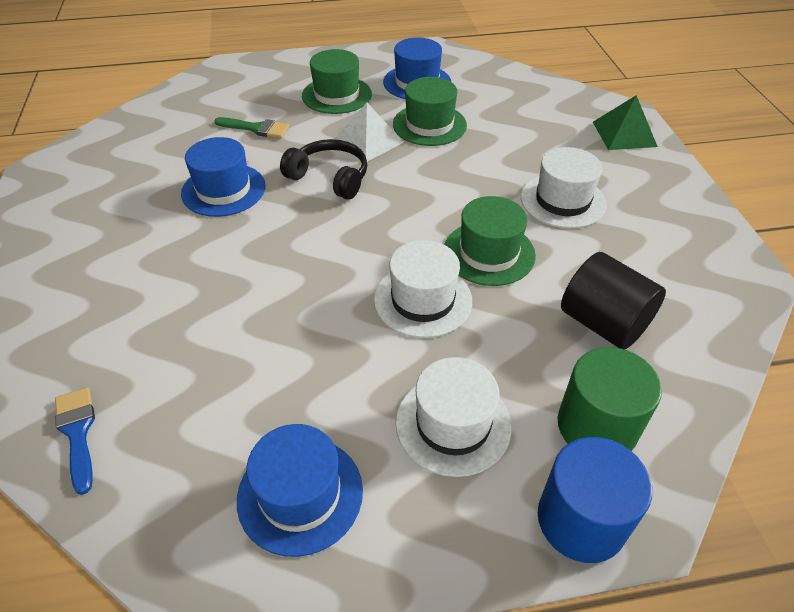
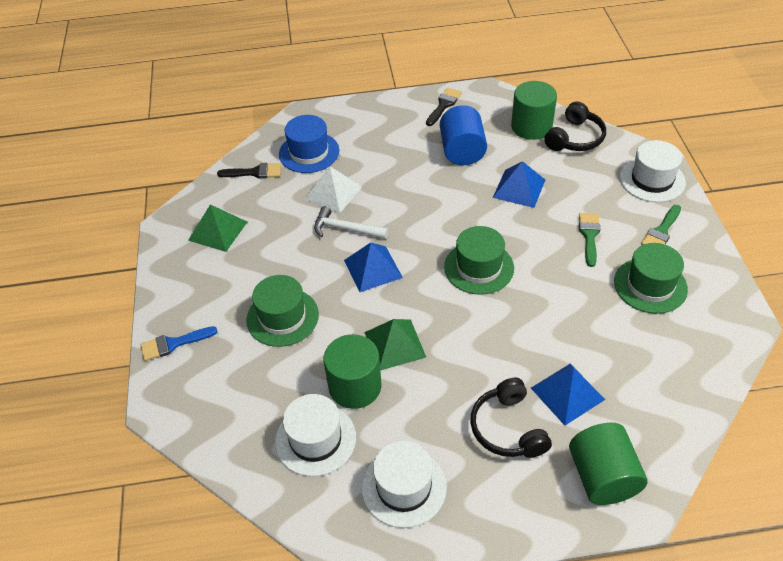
black brush: none = 0 -> [217,163,281,179] [426,88,462,126] = 2
black cylinder: [561,252,666,350] = 1 -> none = 0
black headphones: [280,139,367,200] = 1 -> [470,378,552,458] [544,101,606,151] = 2
blue hat: [181,137,266,217] [237,424,363,557] [383,38,451,99] = 3 -> [279,115,339,173] = 1
blue pyramid: none = 0 -> [344,242,403,292] [493,161,545,208] [531,364,605,425] = 3
green brush: [214,117,289,138] = 1 -> [579,213,600,267] [641,205,681,245] = 2
green cylinder: [558,347,662,451] = 1 -> [324,334,382,409] [511,81,557,140] [569,423,647,505] = 3
green pyramid: [593,95,658,150] = 1 -> [188,204,247,252] [364,319,426,371] = 2
white hammer: none = 0 -> [314,206,388,239] = 1

